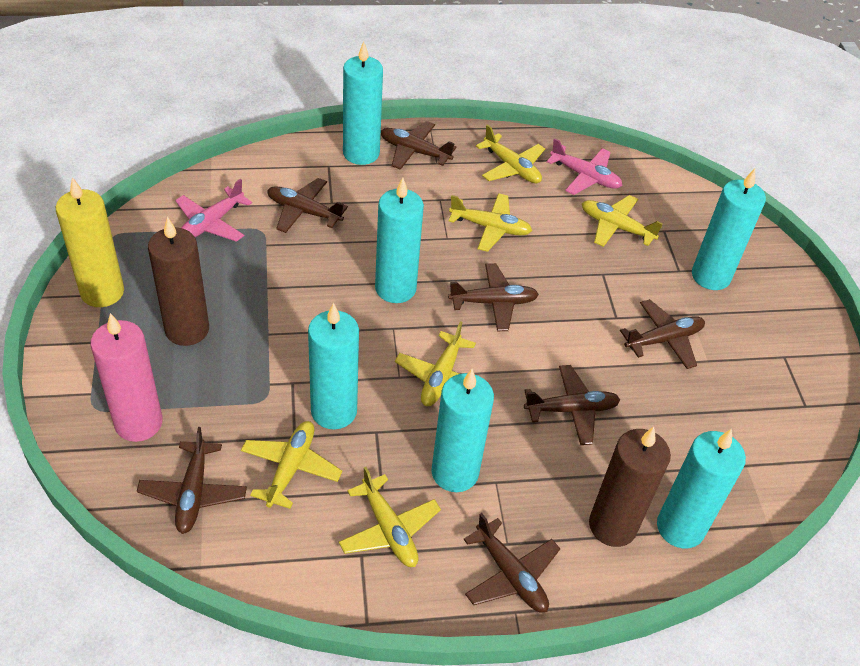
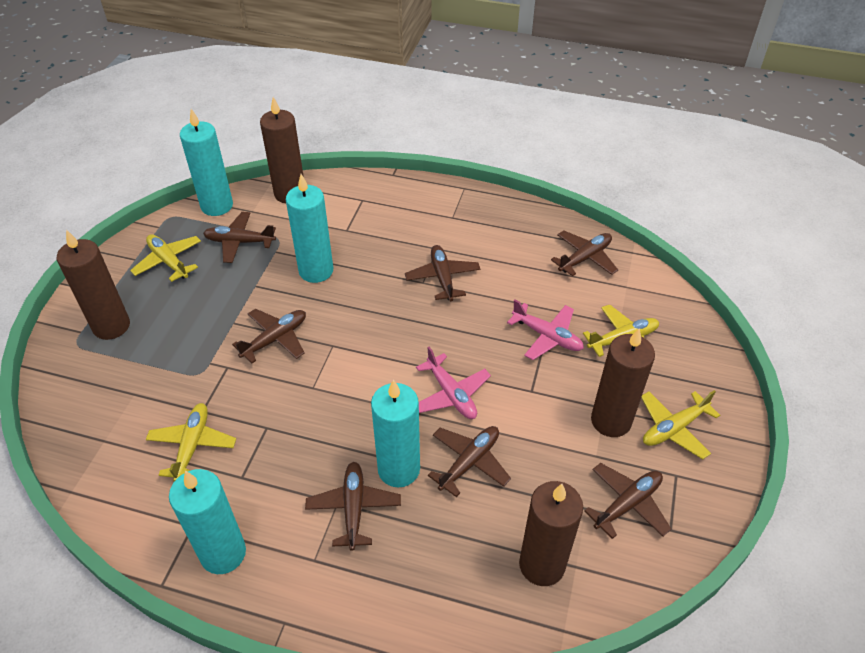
brown candle: [148,217,209,346] [589,427,671,547] = 2 -> [57,230,130,340] [260,97,304,203] [519,481,583,586] [591,329,655,437] = 4
pink candle: [91,313,163,442] = 1 -> none = 0
turquoise candle: [308,303,359,429] [343,41,383,165] [375,177,424,303] [431,369,494,492] [657,429,746,548] [692,169,766,290] = 6 -> [169,469,246,574] [180,109,233,216] [286,174,333,283] [371,380,420,487] = 4
yellow candle: [56,177,124,307] = 1 -> none = 0
yellow plane: [241,421,342,509] [339,467,441,567] [395,321,476,406] [448,193,532,252] [476,124,545,183] [582,195,663,247] = 6 -> [130,234,201,282] [146,403,236,482] [583,305,659,357] [641,390,720,459] = 4

